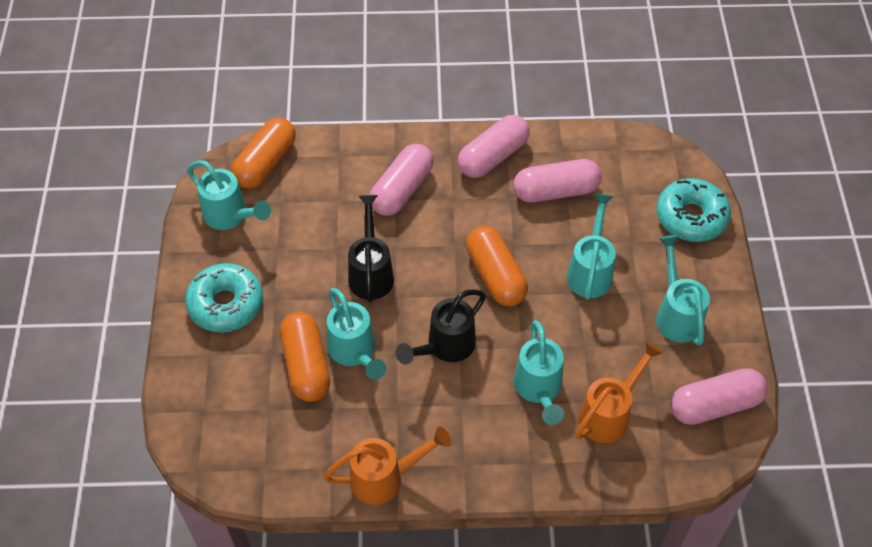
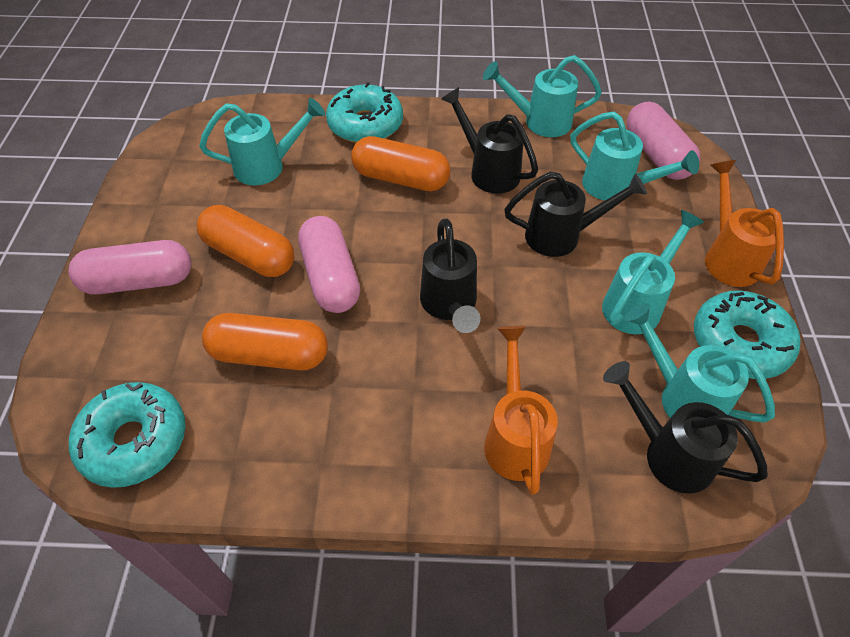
black watering can: [348,195,394,302] [396,289,486,365] = 2 -> [420,219,480,333] [441,87,538,194] [504,171,647,257] [603,361,768,493] = 4
pink capsule: [370,144,433,216] [458,115,530,178] [513,159,602,203] [671,368,767,425] = 4 -> [68,240,191,295] [298,216,360,313] [627,102,701,180] = 3
turquoise donut: [185,263,263,333] [656,178,731,242] = 2 -> [69,382,186,488] [326,82,403,143] [694,291,801,379] = 3

